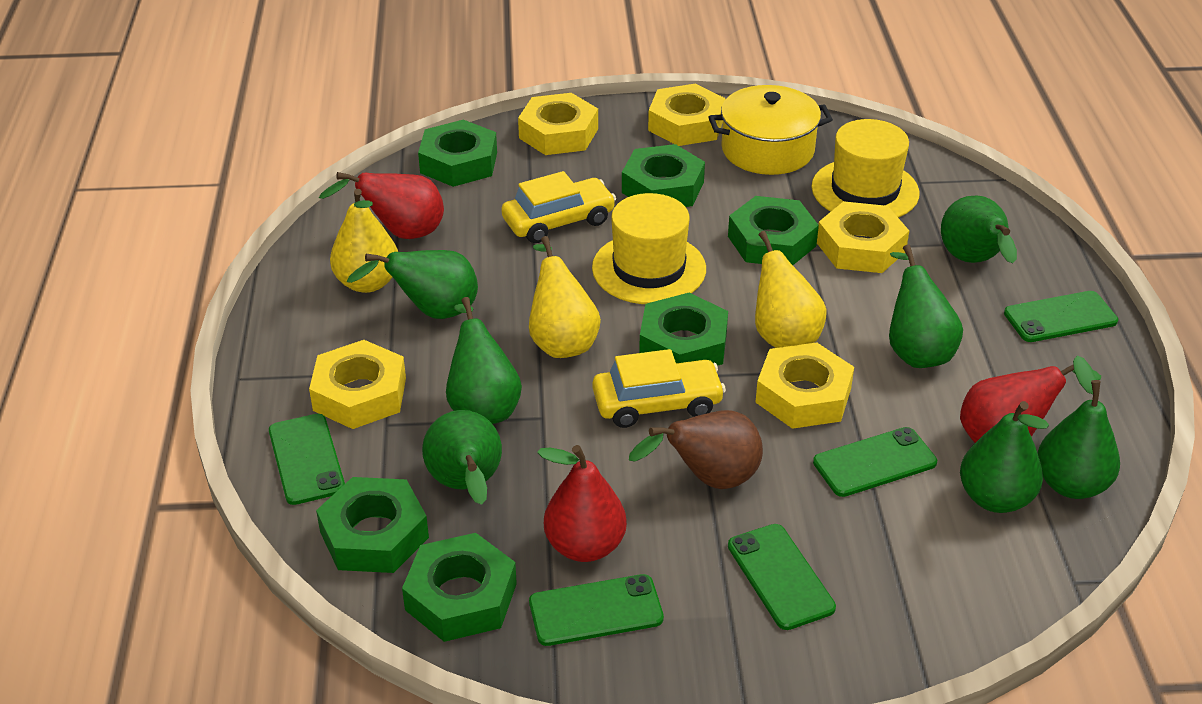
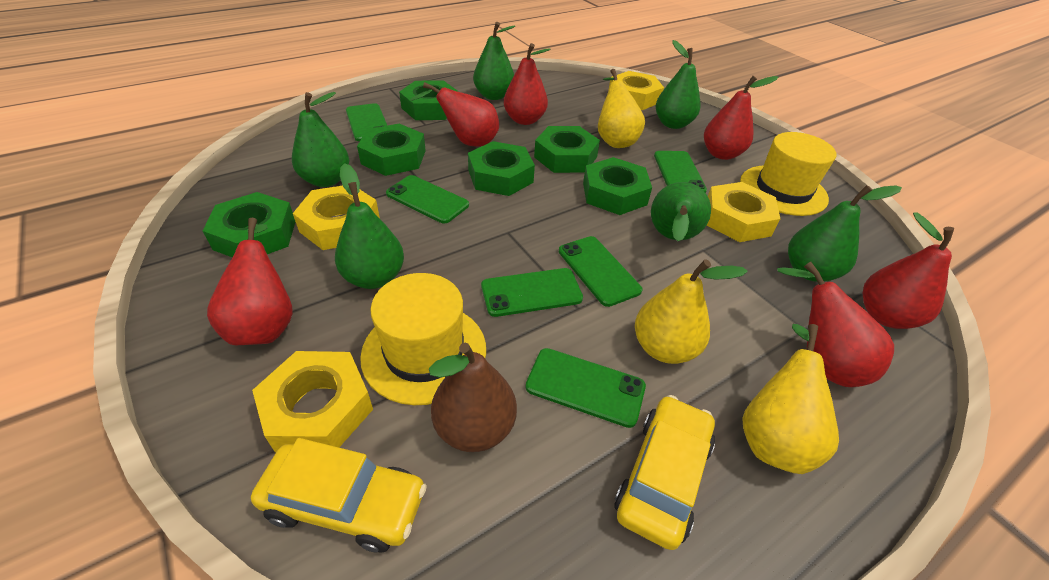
green pear: [347,250,478,319] [422,410,502,505] [446,297,522,424] [889,245,963,368] [941,195,1017,263] [960,401,1049,513] [1038,356,1120,499] = 7 -> [292,92,349,187] [335,163,404,289] [473,22,515,100] [651,182,711,241] [656,40,700,129] [788,185,902,282] = 6
green phone: [269,414,345,505] [529,574,664,646] [728,524,836,630] [813,427,937,497] [1004,291,1118,342] = 5 -> [346,103,387,141] [386,175,469,223] [481,268,583,317] [526,348,646,428] [559,236,642,307] [654,151,707,193] = 6
red pear: [319,172,444,239] [537,445,627,562] [960,365,1101,443] = 3 -> [207,218,293,345] [410,82,499,147] [504,43,550,125] [704,76,778,160] [777,262,894,387] [862,212,954,329] = 6
yellow nut: [309,340,406,429] [518,93,598,155] [648,84,725,146] [755,342,854,429] [817,201,909,273] = 5 -> [252,351,373,453] [293,186,380,250] [609,71,664,110] [707,182,780,242] = 4
yellow pot: [709,85,833,175] = 1 -> none = 0

